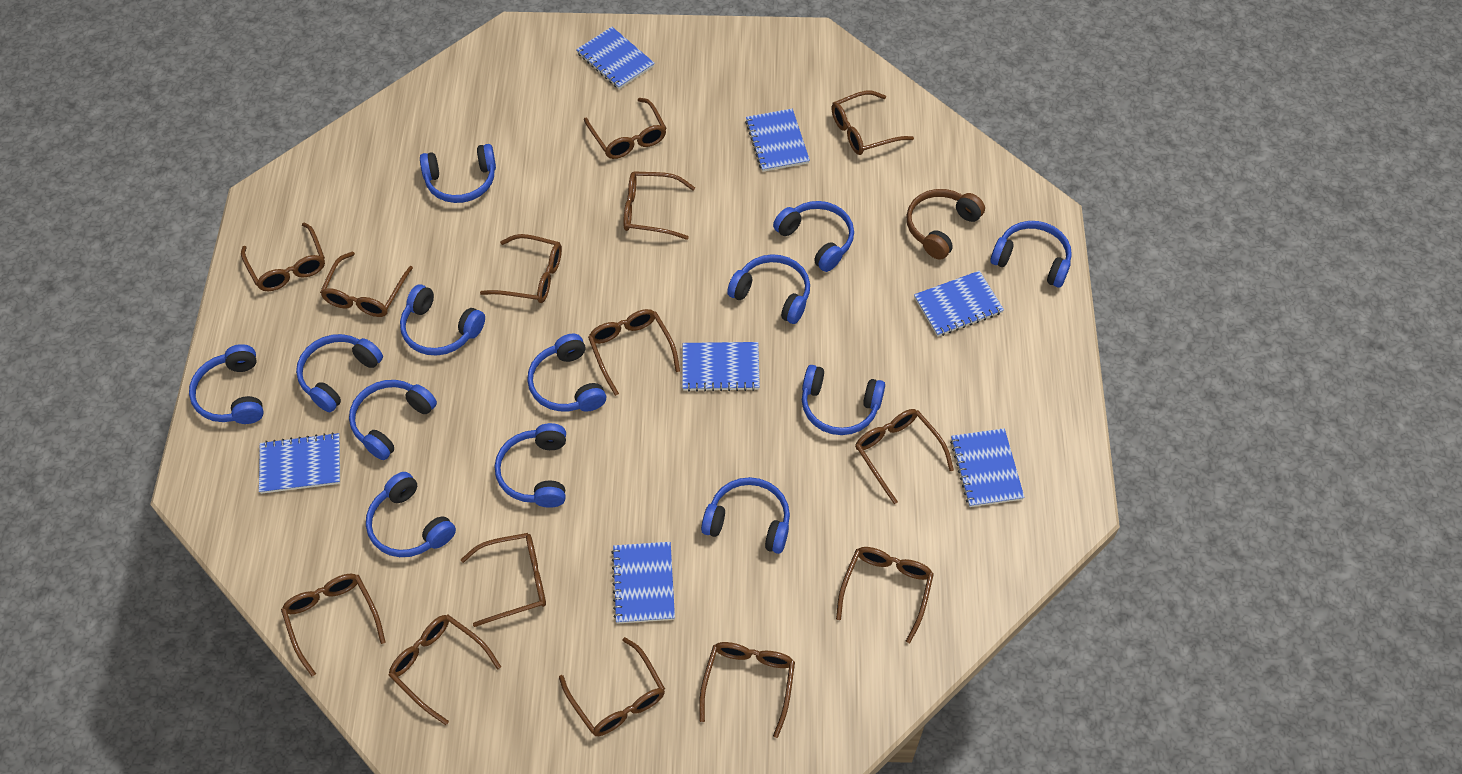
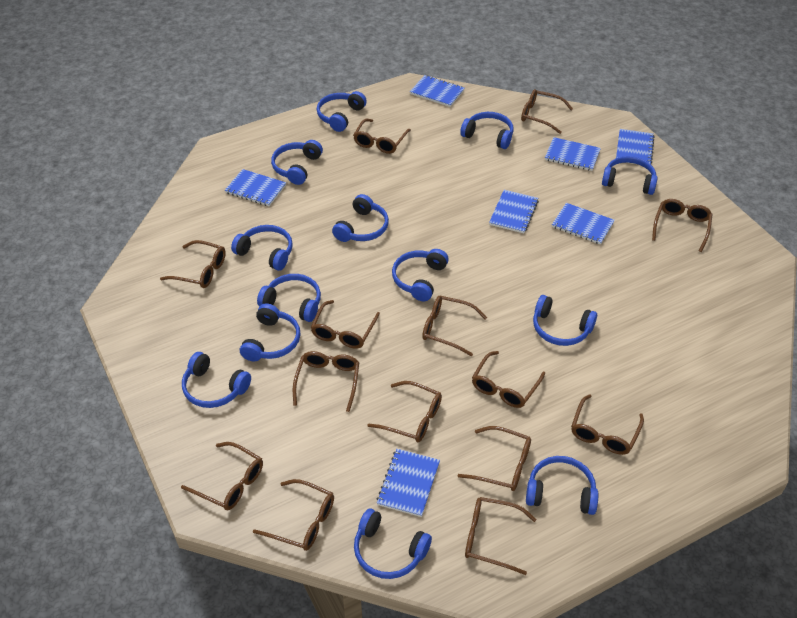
brown headphones: [906,189,985,260] = 1 -> none = 0

